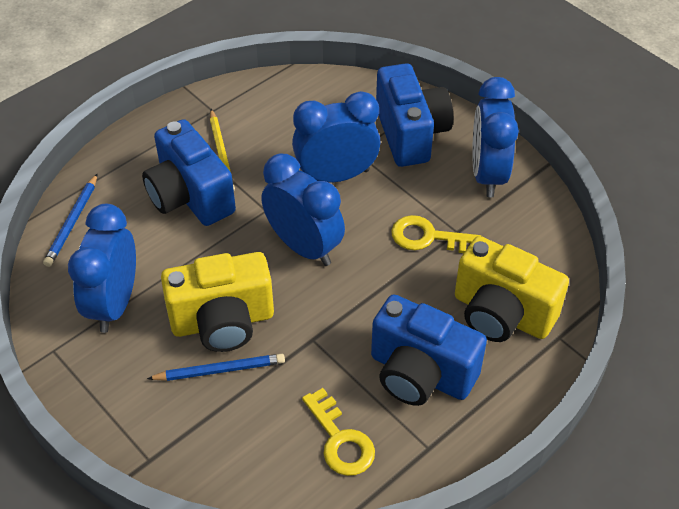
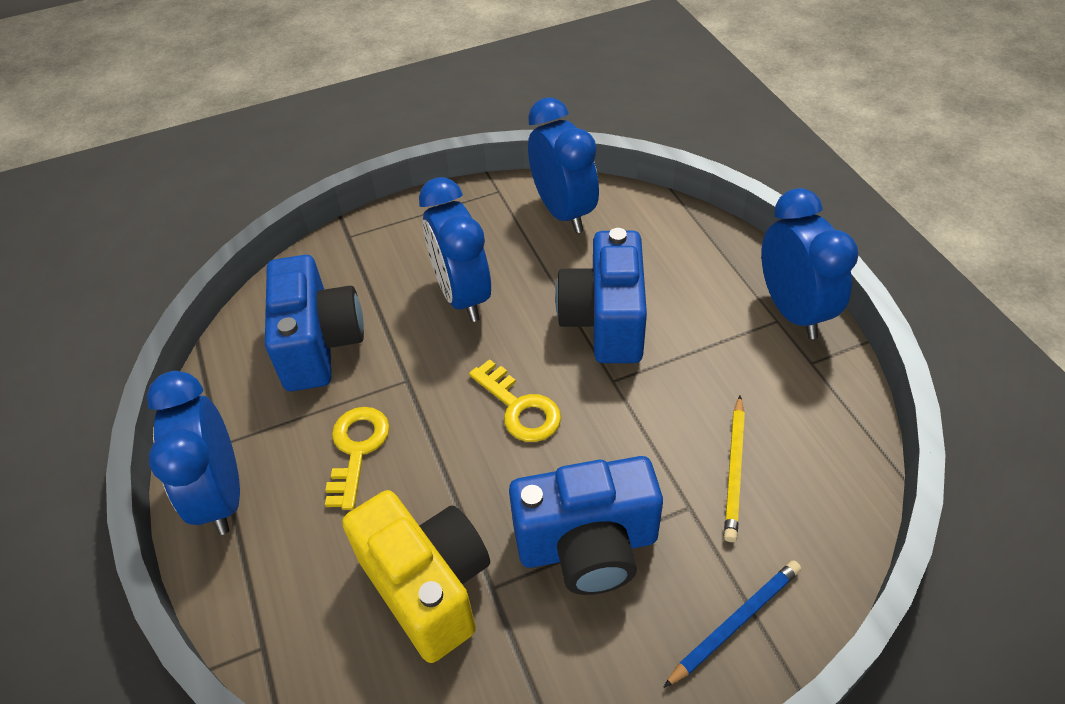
blue pencil: [43,173,98,267] [147,354,285,381] = 2 -> [663,560,801,688] = 1
yellow camera: [161,252,274,352] [455,236,569,342] = 2 -> [342,490,490,663] = 1

